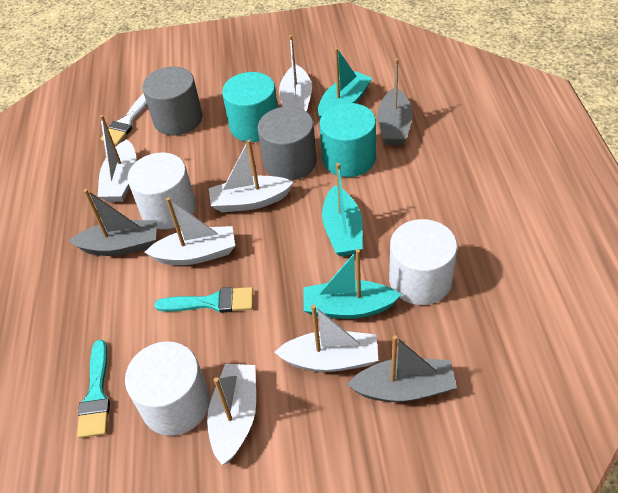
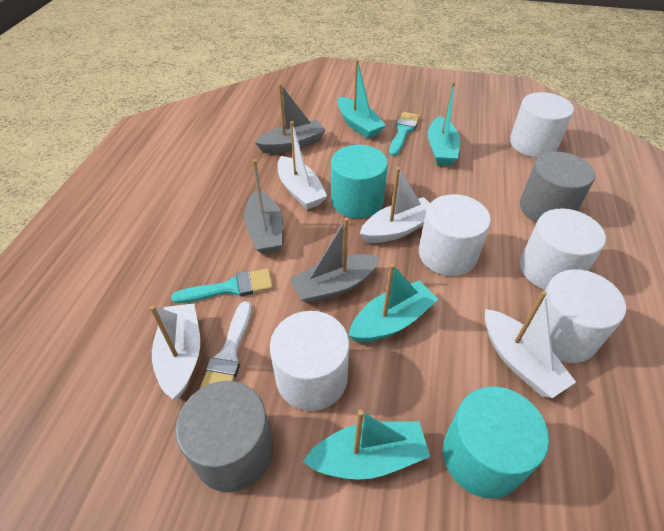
turquoise boat: [303,249,401,319] [318,48,372,118] [322,163,363,256] = 3 -> [303,410,430,480] [337,59,386,139] [348,263,439,343] [428,81,460,166] = 4
white boat: [98,115,137,202] [145,197,235,265] [207,364,256,465] [209,140,294,212] [275,305,378,372] [279,35,312,112] = 6 -> [150,304,200,399] [278,121,327,210] [359,167,430,243] [485,291,576,398] = 4
white cylinder: [125,341,210,436] [128,152,196,229] [389,219,457,305] = 3 -> [270,311,350,411] [419,194,491,276] [510,92,574,157] [520,208,606,290] [528,269,626,363] = 5

